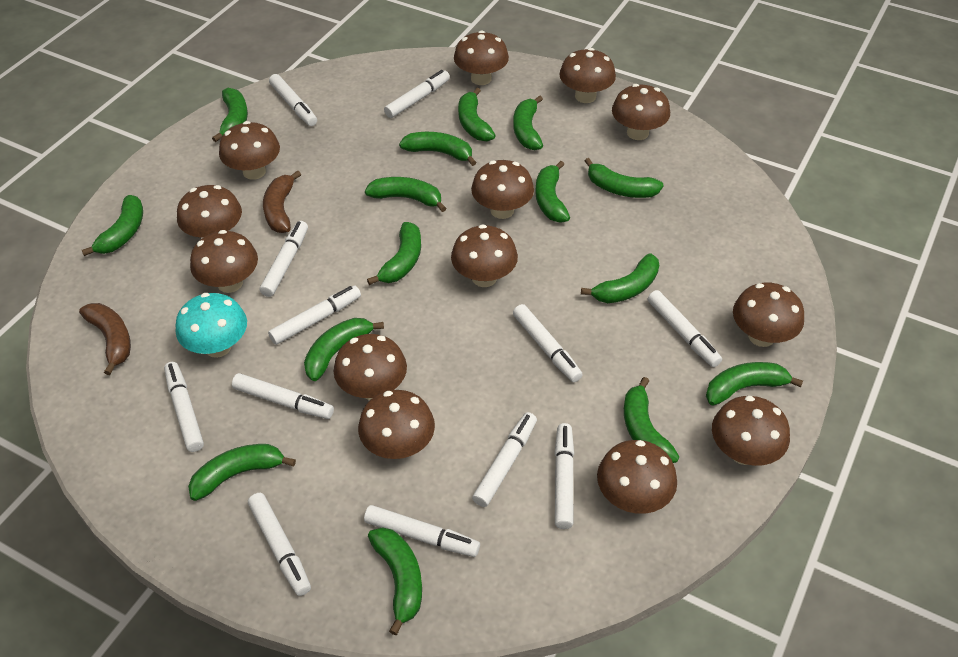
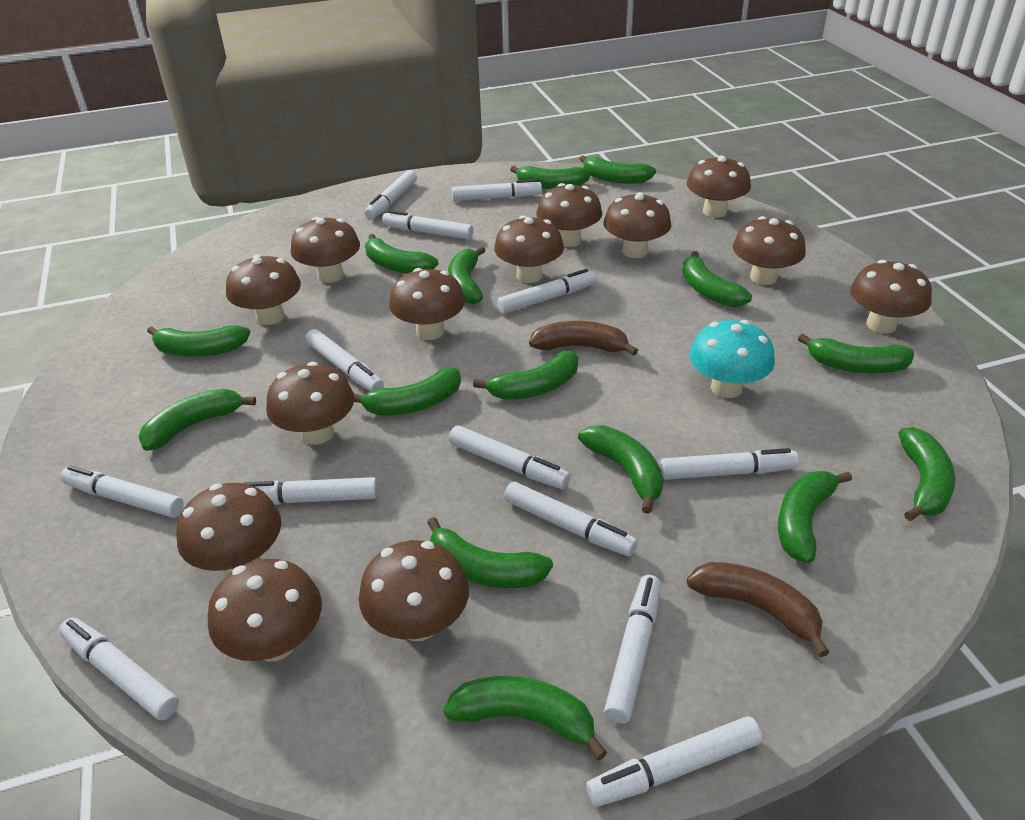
white marker: [164,362,204,452] [232,373,334,419] [248,493,311,596] [260,221,308,297] [268,285,361,345] [269,74,317,126] [364,505,480,557] [384,70,450,118] [472,412,537,507] [513,304,583,382] [555,423,574,529] [648,290,722,367] = 12 -> [59,618,179,720] [60,465,184,518] [244,477,378,505] [306,329,384,391] [364,170,417,220] [382,210,473,239] [449,426,570,489] [452,179,542,201] [497,269,596,314] [504,482,637,557] [586,716,762,807] [604,575,661,724] [660,448,799,480] = 13

